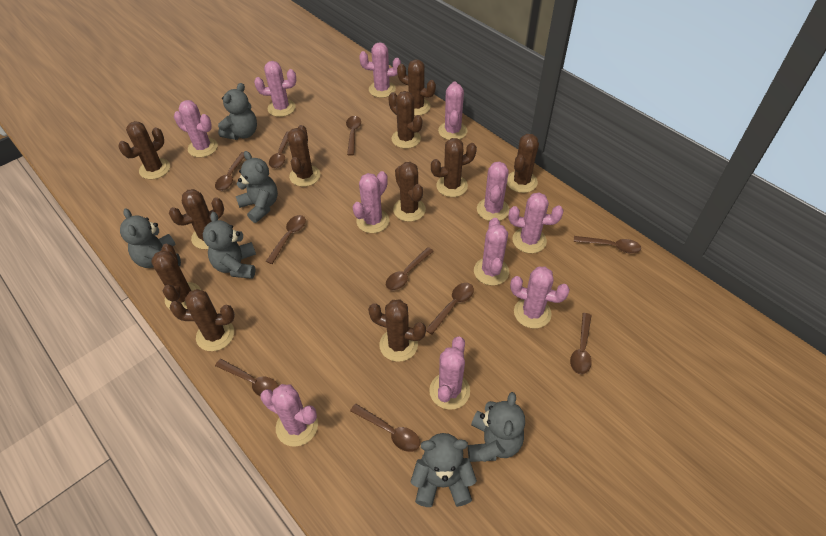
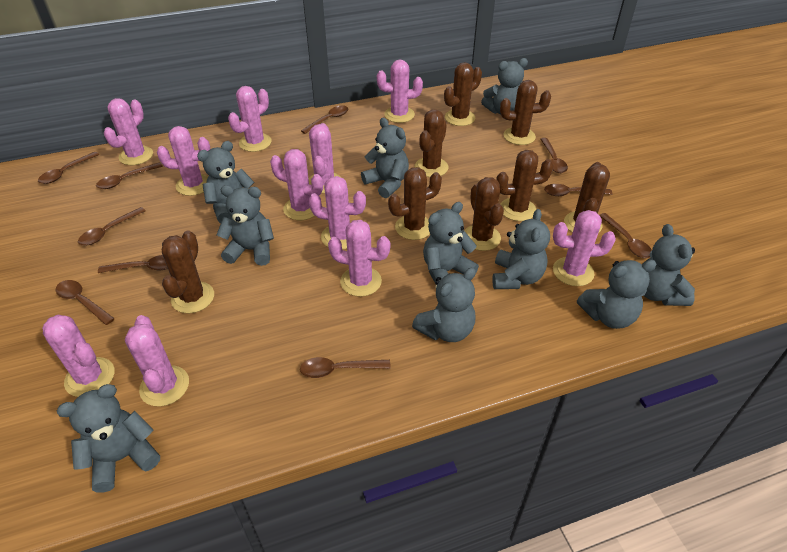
brown cactus: [118,121,170,179] [151,244,201,309] [169,189,224,249] [170,289,235,351] [287,125,320,187] [368,299,426,362] [388,91,422,149] [393,162,426,222] [397,60,436,116] [431,138,477,197] [507,134,539,193] = 11 -> [162,230,214,313] [388,167,442,240] [415,109,448,177] [444,62,482,126] [464,177,504,251] [496,150,554,221] [500,80,551,145] [564,162,610,233] = 8
grey teddy bear: [120,208,181,268] [203,212,256,279] [218,83,257,140] [236,151,278,223] [411,433,477,507] [468,392,525,462] = 6 -> [57,384,160,493] [197,141,254,223] [216,185,274,266] [361,118,409,198] [412,267,476,342] [423,202,479,284] [481,58,528,115] [492,209,550,289] [577,260,657,329] [642,224,695,306] = 10

